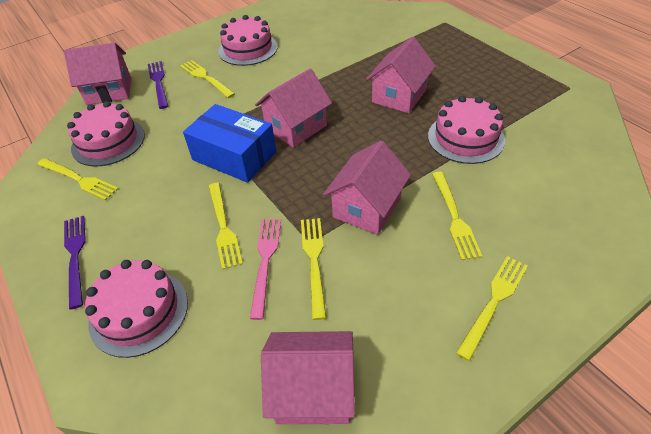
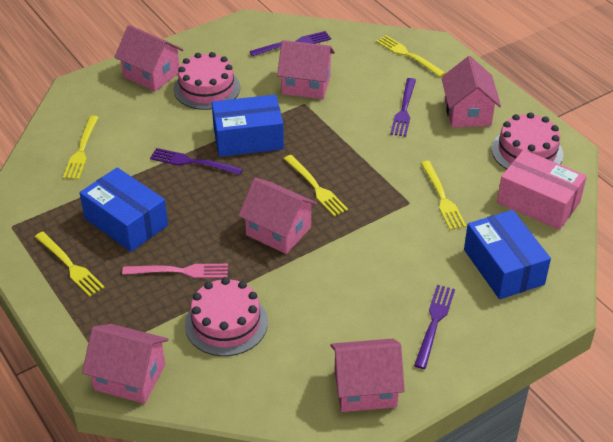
blue box: [183,104,277,183] = 1 -> [79,167,168,252] [212,95,284,157] [464,210,551,299] = 3
pink box: none = 0 -> [497,150,587,230] = 1
pink cake: [67,101,145,166] [85,260,188,358] [218,15,278,66] [428,96,505,164] = 4 -> [174,52,240,110] [185,277,268,356] [492,112,563,169] = 3
pink house: [64,43,131,105] [255,68,332,147] [261,331,355,424] [323,140,411,235] [366,37,436,113] = 5 -> [82,324,169,404] [114,25,184,91] [238,178,318,254] [277,40,335,99] [330,339,405,412] [441,56,501,127] = 6
purple fork: [64,216,86,309] [148,61,168,109] = 2 -> [150,148,243,175] [250,31,331,56] [390,78,416,137] [414,285,455,369] = 4
yellow fork: [37,158,118,201] [180,60,235,98] [209,183,243,270] [301,218,326,320] [432,172,482,260] [456,256,528,361] = 6 -> [35,232,105,297] [63,115,99,180] [284,155,348,216] [376,35,445,77] [421,161,466,230] = 5

